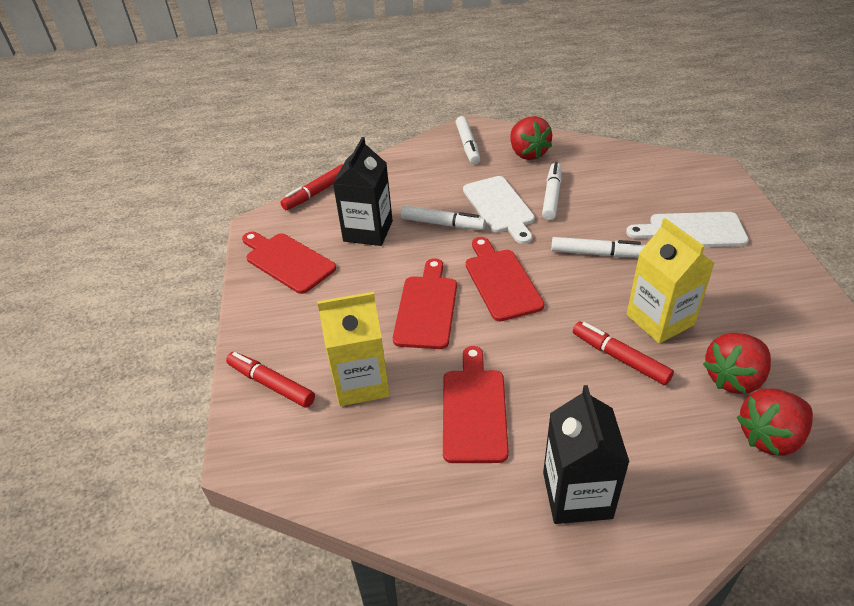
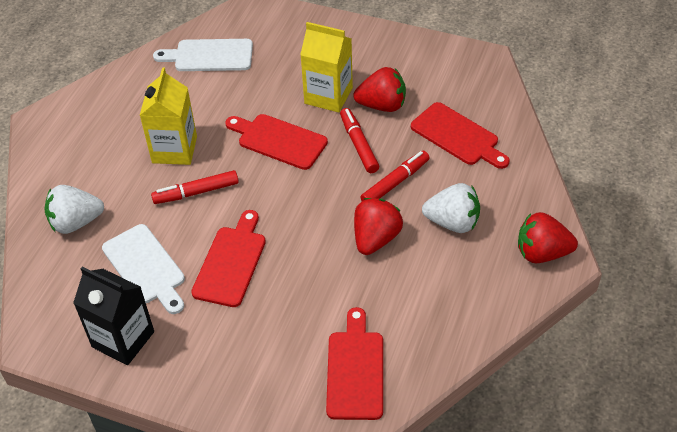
black carton: [332,137,393,246] [543,385,629,524] = 2 -> [73,266,154,365] = 1
white marker: [400,205,486,230] [456,116,480,164] [542,162,562,220] [551,237,645,257] = 4 -> none = 0
white strawberry: none = 0 -> [45,185,104,234] [422,183,480,233] = 2

